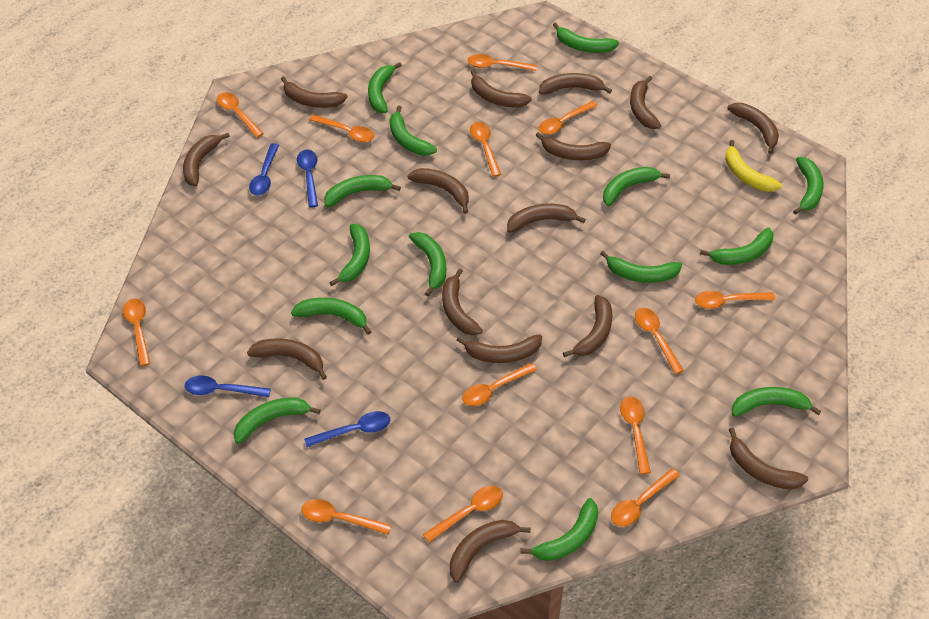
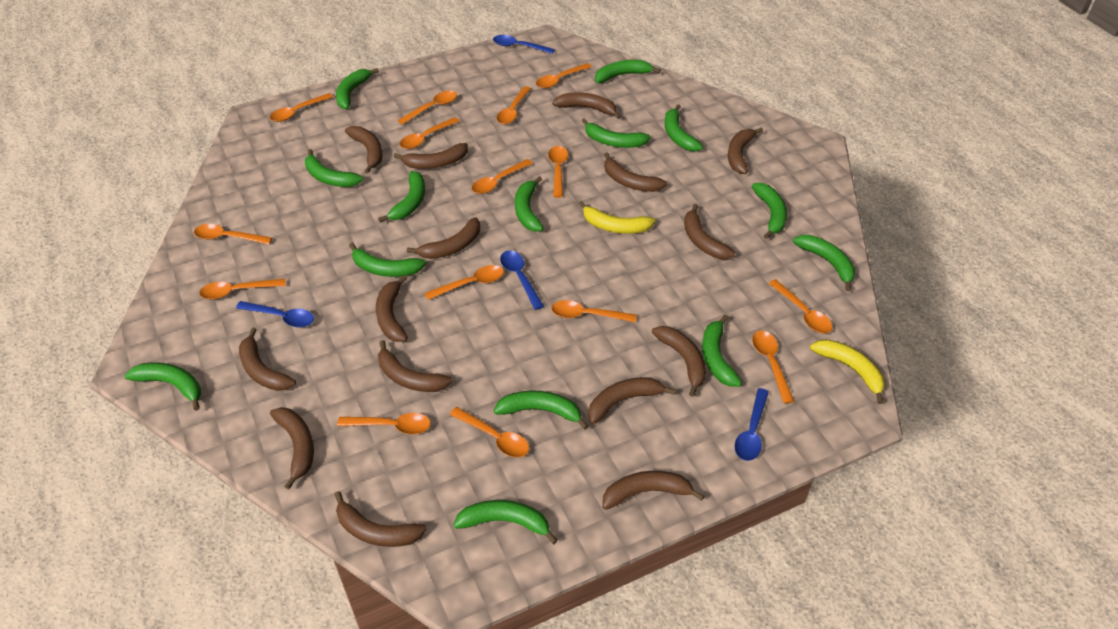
orange spoon: [123,299,150,366] [217,92,264,138] [301,499,391,535] [309,115,375,142] [423,486,503,543] [462,363,537,406] [468,54,537,71] [470,122,501,177] [539,101,597,135] [611,468,680,527] [620,397,651,474] [635,308,684,374] [695,291,775,309] = 13 -> [194,224,272,244] [199,279,286,299] [270,93,333,122] [337,413,431,434] [398,91,457,125] [400,117,459,149] [424,265,504,300] [450,407,529,457] [472,159,533,194] [497,86,531,124] [536,63,592,88] [548,146,568,198] [551,300,636,323] [752,331,794,404] [768,279,832,333] = 15
yellow banana: [725,140,782,192] = 1 -> [579,201,655,234] [810,339,885,404] = 2

